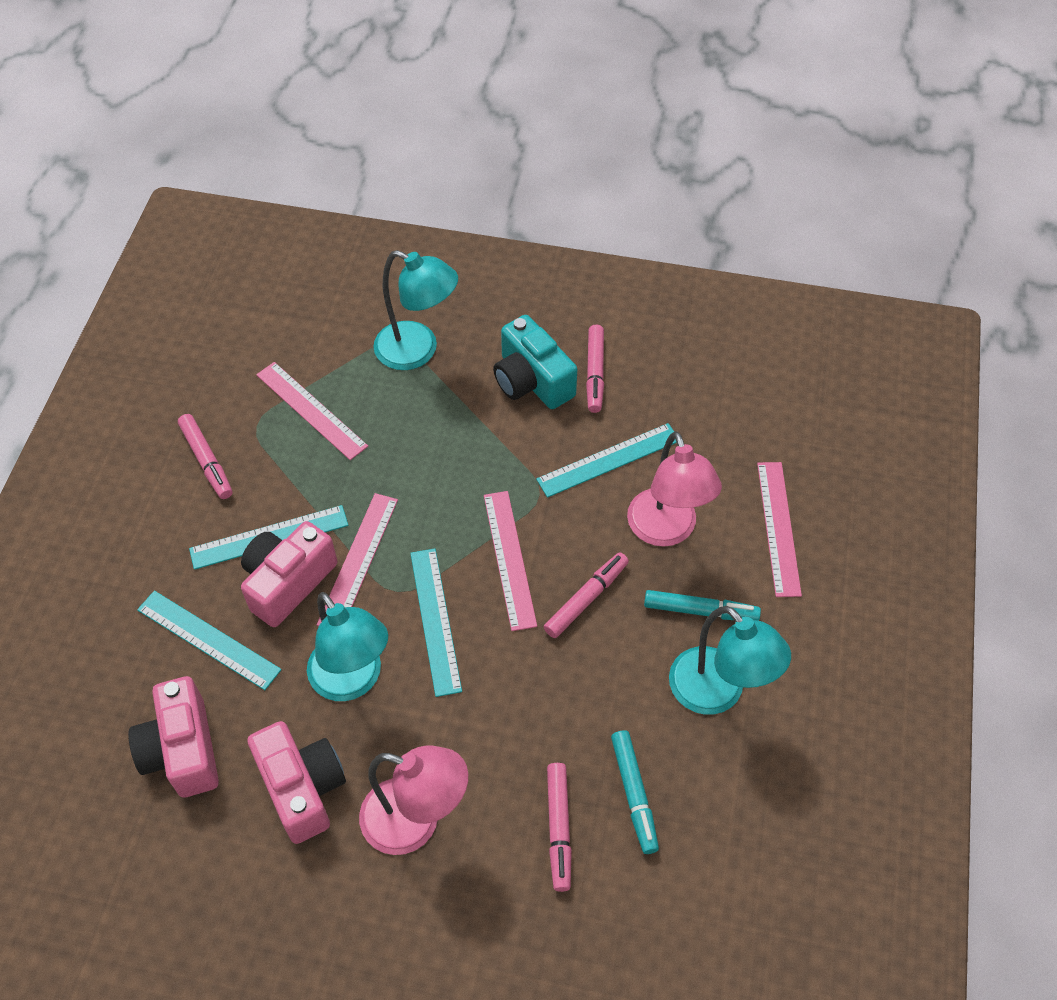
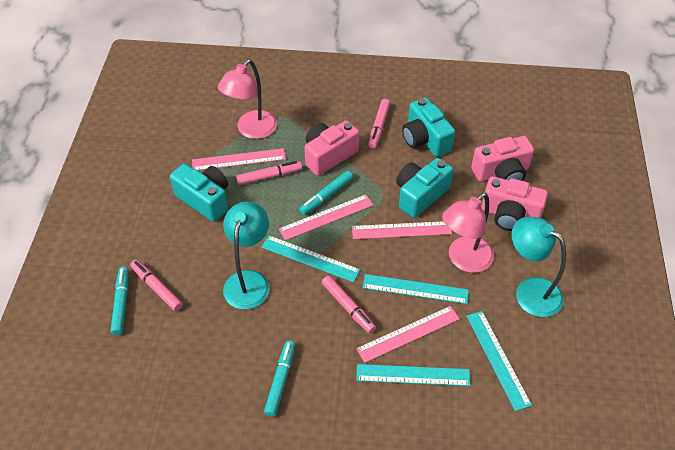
turquoise camera: [493,315,577,409] = 1 -> [170,164,228,222] [396,158,453,218] [402,97,455,157] = 3
turquoise lamp: [307,592,388,701] [373,250,458,370] [669,606,791,715] = 3 -> [223,202,270,309] [511,217,566,317] = 2
turquoise marker: [611,730,659,854] [644,590,761,621] = 2 -> [111,267,129,335] [264,341,295,417] [299,171,353,215] = 3

